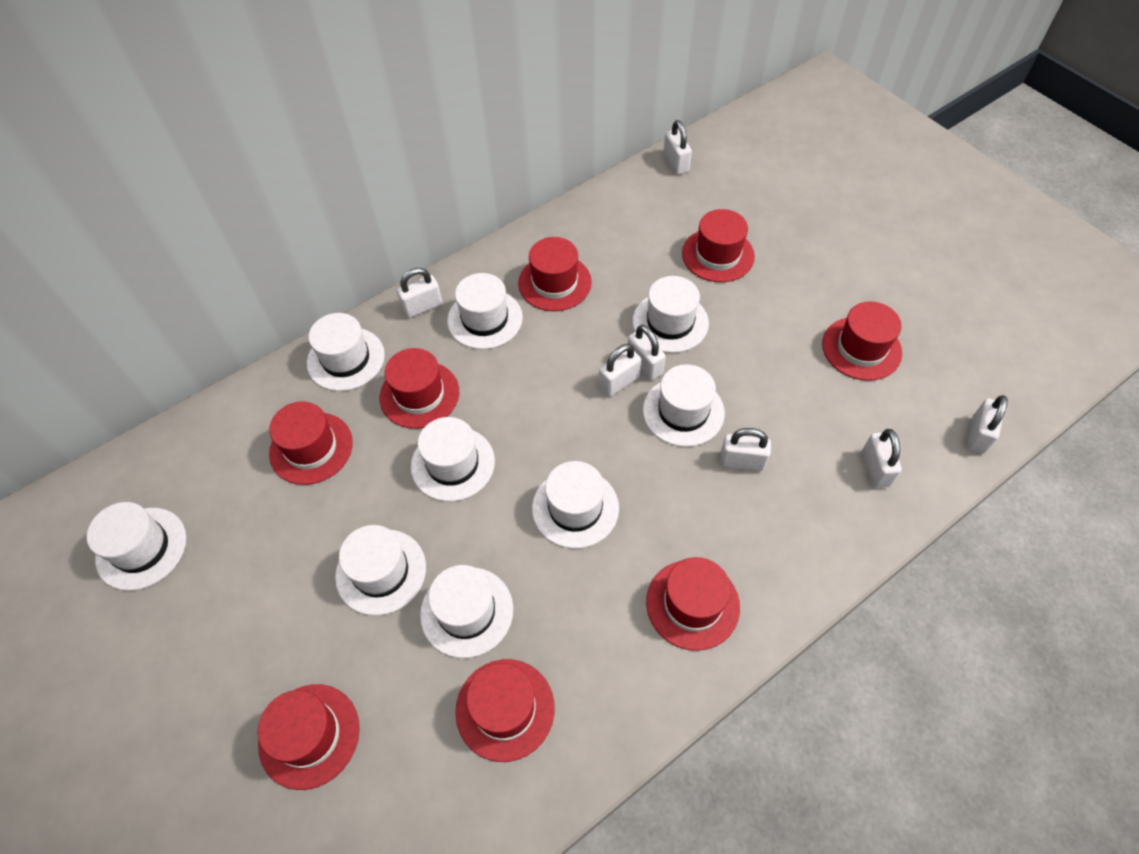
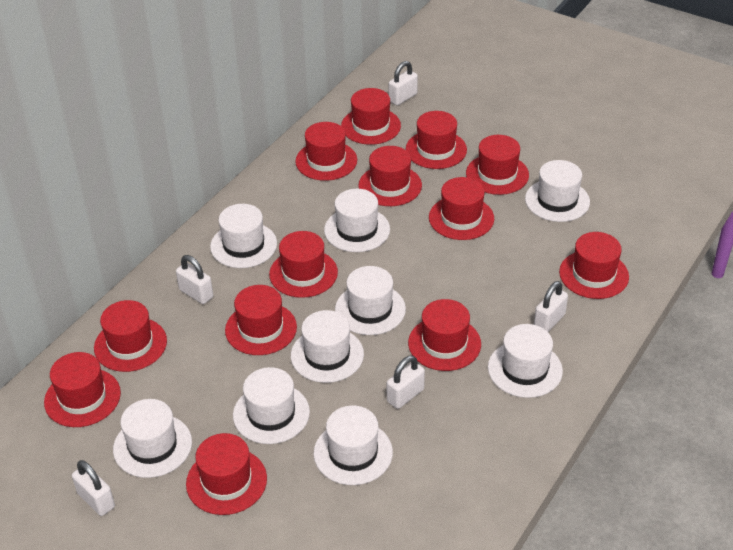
red hat: [258,684,360,790] [269,401,353,485] [380,348,459,429] [455,659,555,762] [518,237,592,311] [646,557,740,651] [682,209,755,282] [822,301,902,381] = 8 -> [44,352,121,427] [94,300,167,372] [186,433,267,515] [225,285,297,355] [269,231,338,298] [295,122,357,181] [341,88,401,145] [359,146,422,206] [406,111,467,169] [408,299,481,371] [429,177,494,240] [466,135,529,195] [559,232,629,299] = 13
white padlock: [397,268,442,318] [599,344,641,397] [628,325,666,381] [663,120,692,175] [720,428,771,471] [862,429,902,488] [966,395,1008,454] = 7 -> [72,460,115,516] [176,255,213,304] [387,355,425,409] [389,61,418,105] [534,281,568,332] = 5

